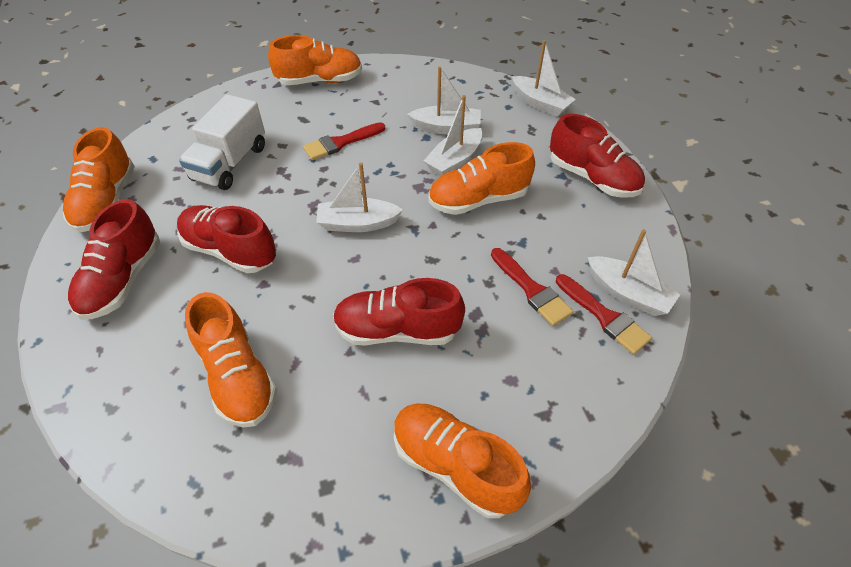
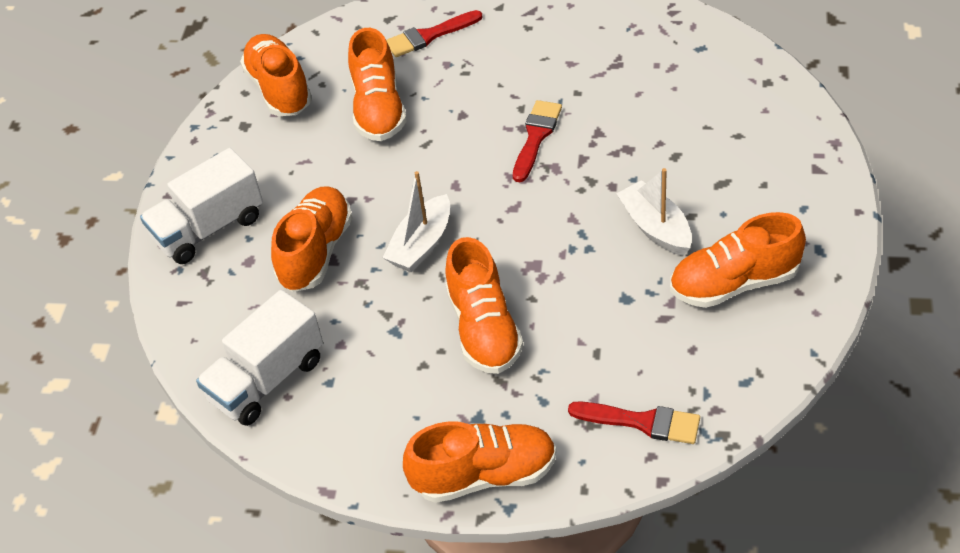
orange shoe: [62,127,135,233] [185,292,278,427] [268,35,362,85] [394,403,531,518] [428,142,535,215] = 5 -> [240,34,312,116] [271,186,353,292] [348,28,407,141] [403,421,557,503] [445,237,523,374] [670,212,806,308] = 6
red shoe: [68,199,160,320] [177,205,276,273] [333,278,465,346] [550,114,645,198] = 4 -> none = 0
white boat: [316,162,403,232] [407,66,481,134] [424,95,482,177] [512,40,576,117] [588,229,680,316] = 5 -> [382,171,450,272] [616,168,692,256] = 2
white truck: [179,94,265,190] = 1 -> [140,148,263,264] [196,290,323,426] = 2

